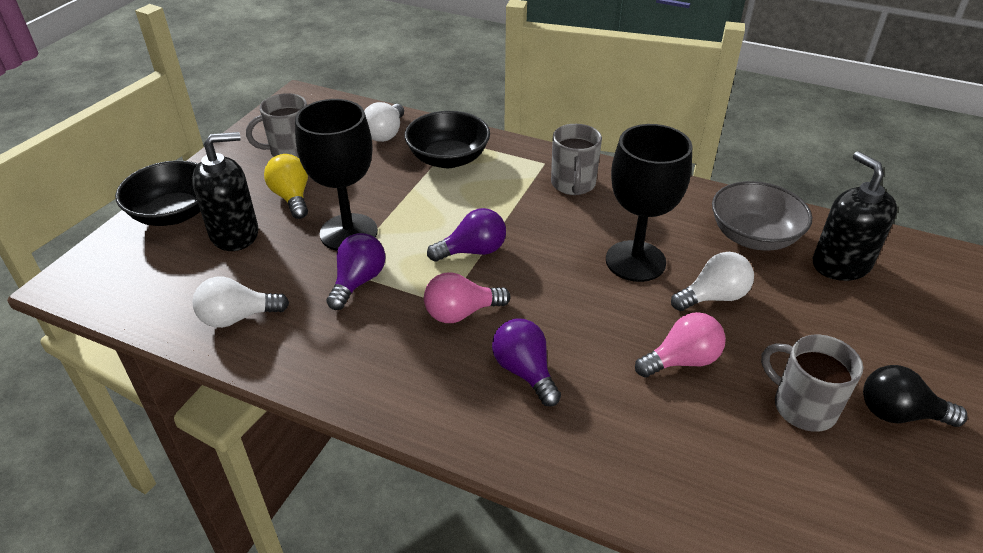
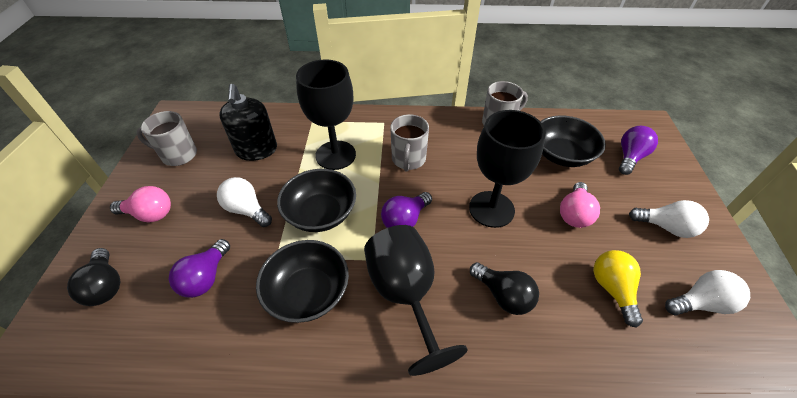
black bowl: [115,160,201,226] [405,111,490,168] = 2 -> [256,240,349,323] [277,169,356,232] [540,115,606,167] = 3
black goblet: [295,99,378,251] [606,124,692,282] = 2 -> [296,59,356,170] [364,225,468,376] [469,110,546,228] = 3
black light bulb: [863,365,968,427] = 1 -> [67,248,120,306] [470,262,539,315] = 2
black soap dispenser: [192,132,258,251] [813,151,897,281] = 2 -> [219,84,277,161] = 1
grey bowl: [712,181,812,251] = 1 -> none = 0

